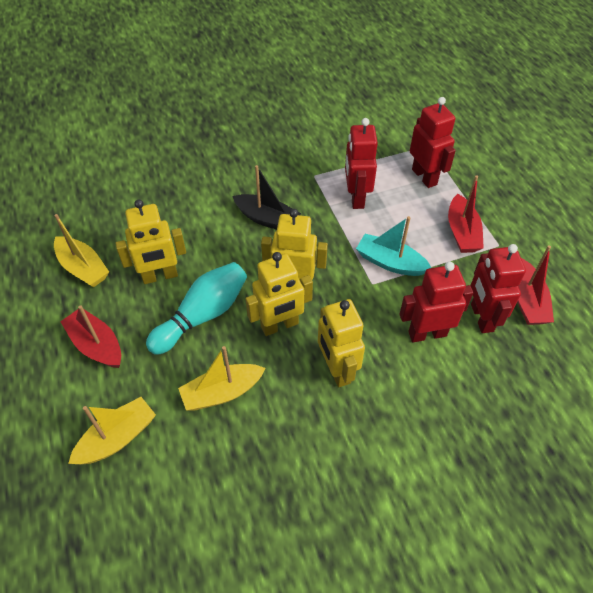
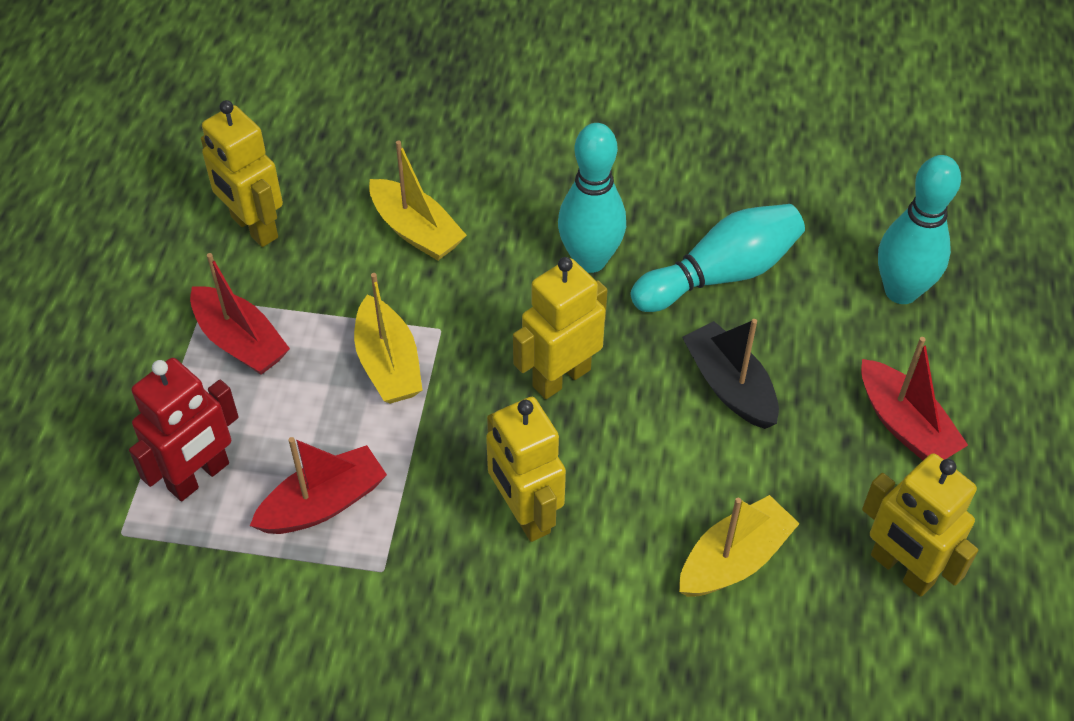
red robot: [345,118,378,209] [399,262,473,342] [410,97,456,188] [470,244,526,333] = 4 -> [129,358,239,501] = 1
turquoise boat: [356,216,431,276] = 1 -> none = 0
turquoise bowling pin: [146,262,247,355] = 1 -> [558,123,626,273] [631,204,805,312] [878,155,961,304] = 3

